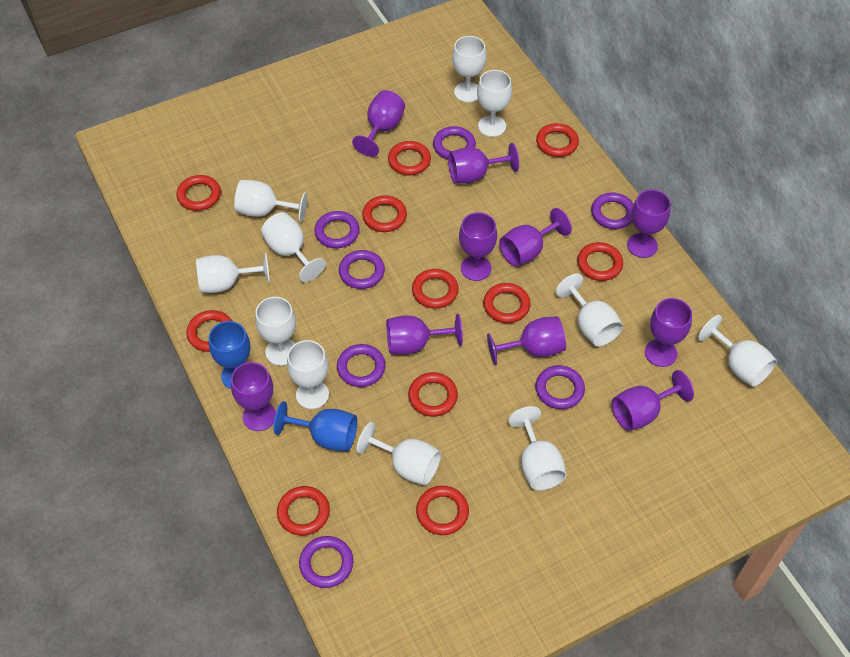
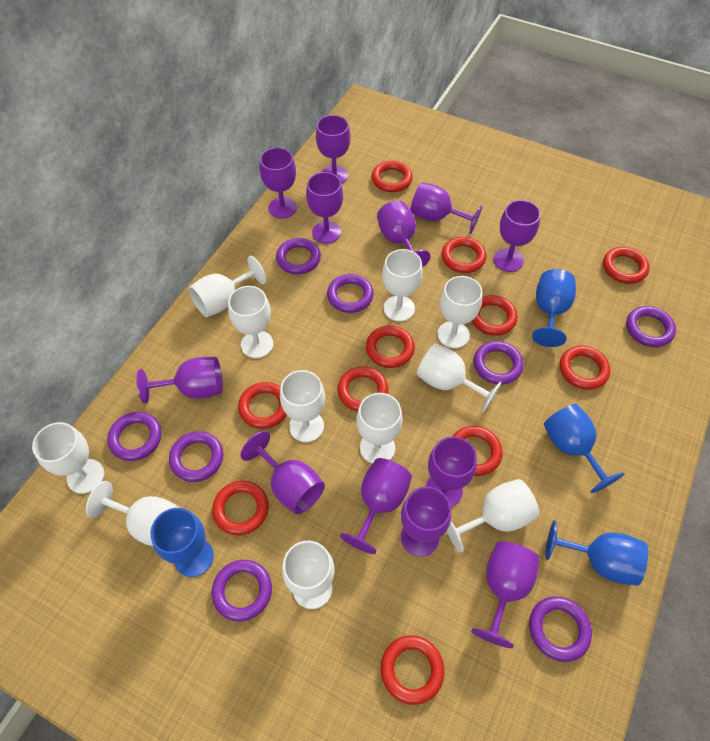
blue goblet: [209,321,250,389] [274,401,357,451] = 2 -> [150,508,214,577] [532,269,576,347] [544,404,625,494] [545,520,648,586] = 4
purple goblet: [231,362,276,431] [352,90,405,157] [386,314,463,355] [448,143,519,184] [459,212,497,281] [487,316,566,365] [499,208,572,267] [612,370,694,431] [627,190,671,258] [645,298,692,367] = 10 -> [136,357,223,403] [241,431,325,514] [260,147,297,219] [306,172,343,244] [316,115,350,184] [340,458,412,554] [377,200,431,267] [401,487,451,557] [410,182,482,234] [426,437,477,507] [471,541,539,648] [494,200,541,272] = 12
purple ring: [299,536,353,588] [314,211,360,248] [337,344,386,387] [339,250,385,289] [433,126,476,159] [535,365,585,409] [591,193,634,229] = 7 -> [107,412,161,461] [169,431,223,482] [212,560,272,621] [276,238,321,274] [327,274,374,313] [474,341,524,385] [529,596,592,662] [626,306,676,347] = 8

